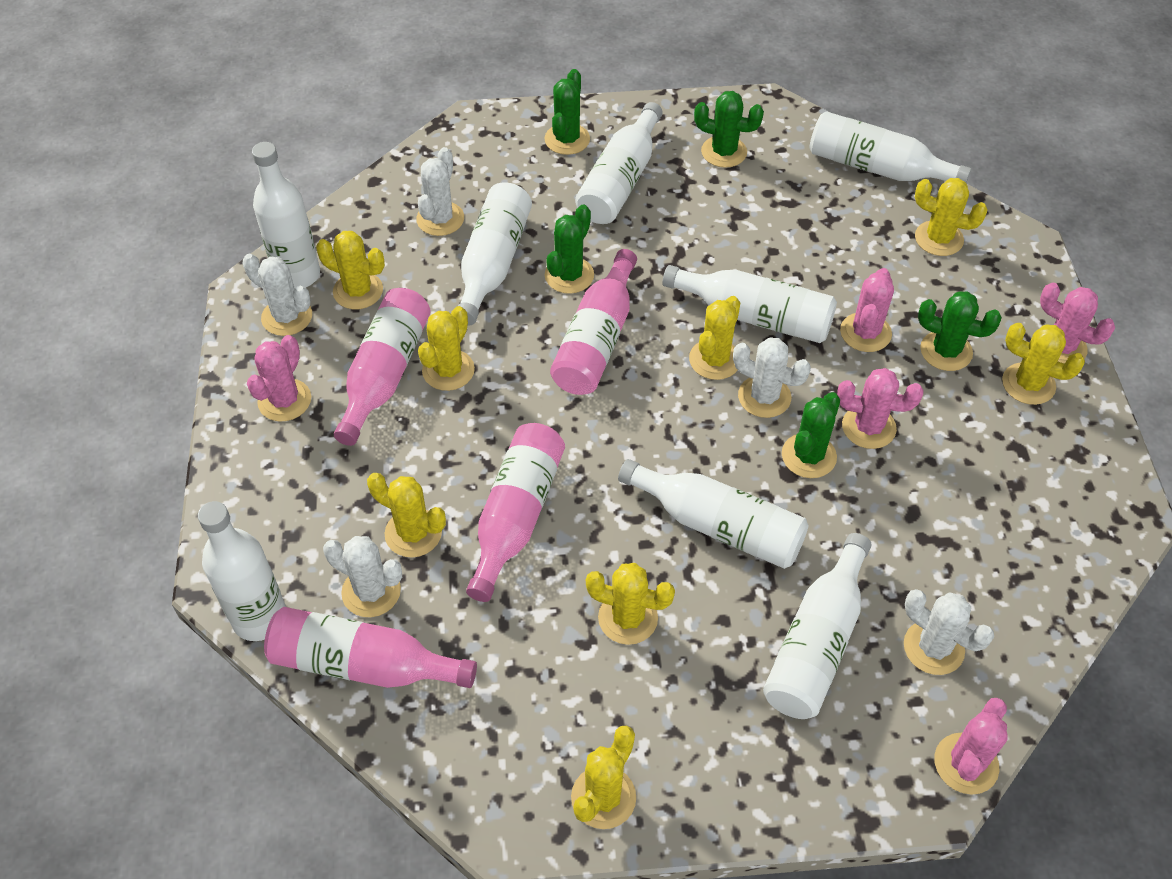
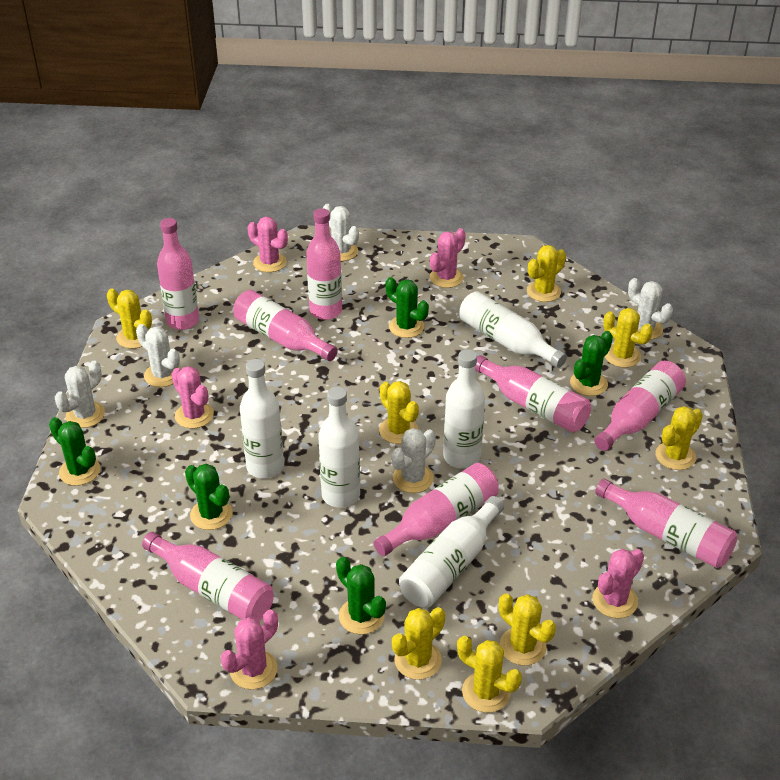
pink bottle: [264,607,477,688] [334,288,431,446] [466,423,565,602] [550,249,637,395] = 4 -> [142,532,274,621] [157,218,199,330] [233,290,338,361] [306,208,342,320] [374,463,499,556] [475,355,591,432] [594,361,686,451] [595,478,737,568] = 8
white bottle: [198,501,286,641] [252,142,320,288] [458,183,532,325] [575,102,663,224] [618,459,809,569] [662,265,837,343] [763,533,872,719] [809,111,971,183] = 8 -> [240,359,284,479] [318,387,360,508] [399,496,504,608] [443,349,485,469] [459,291,567,368] = 5

